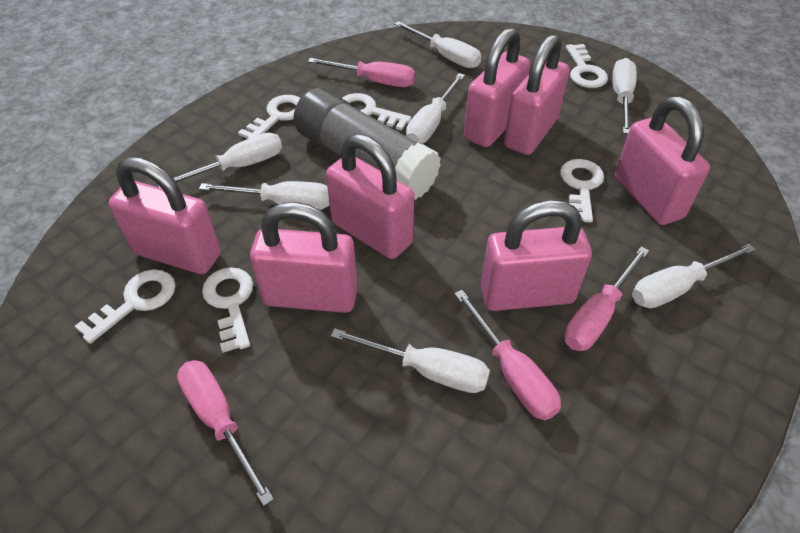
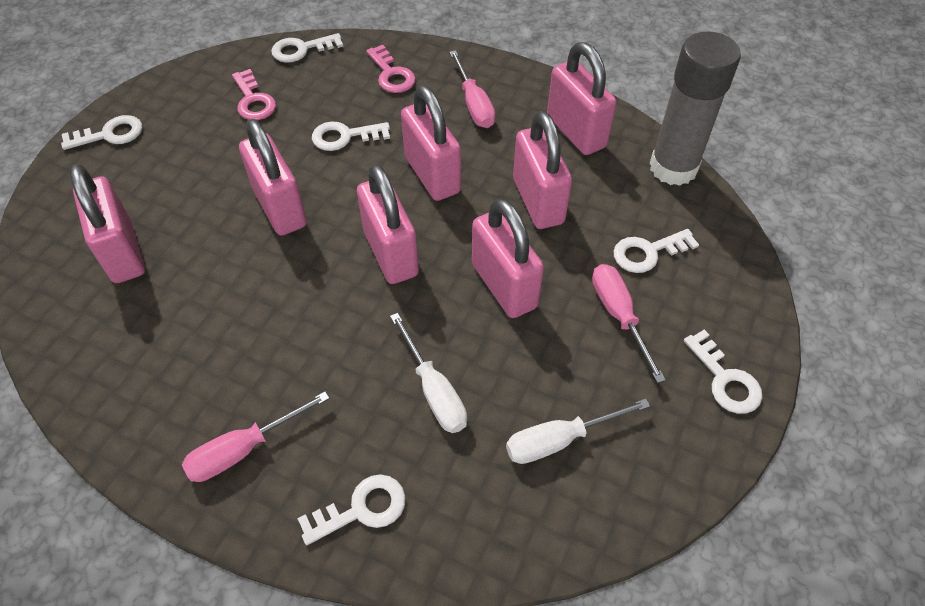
pink key: none = 0 -> [232,69,276,120] [366,45,416,93] = 2
pink screwdriver: [177,360,274,506] [308,58,415,87] [454,290,561,420] [564,246,649,351] = 4 -> [182,392,330,482] [449,50,495,128] [592,264,666,383] = 3
white screwdriver: [157,133,282,188] [199,181,330,210] [331,328,490,393] [394,21,481,68] [406,73,465,144] [612,58,637,134] [632,244,756,308] = 7 -> [390,313,467,433] [506,399,650,464] = 2

